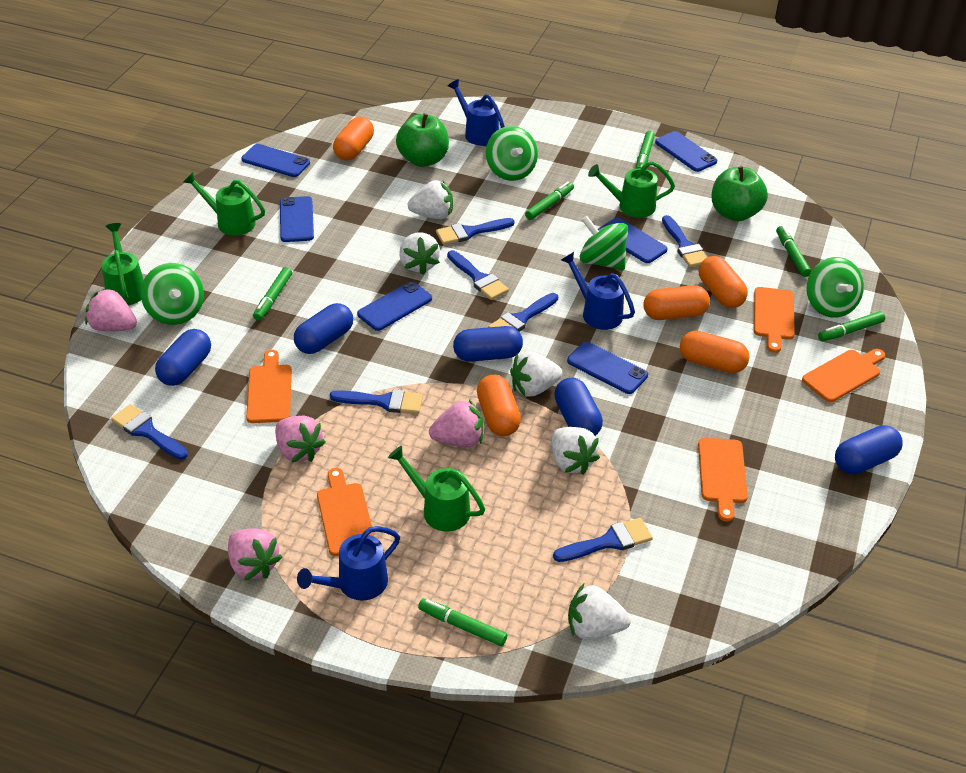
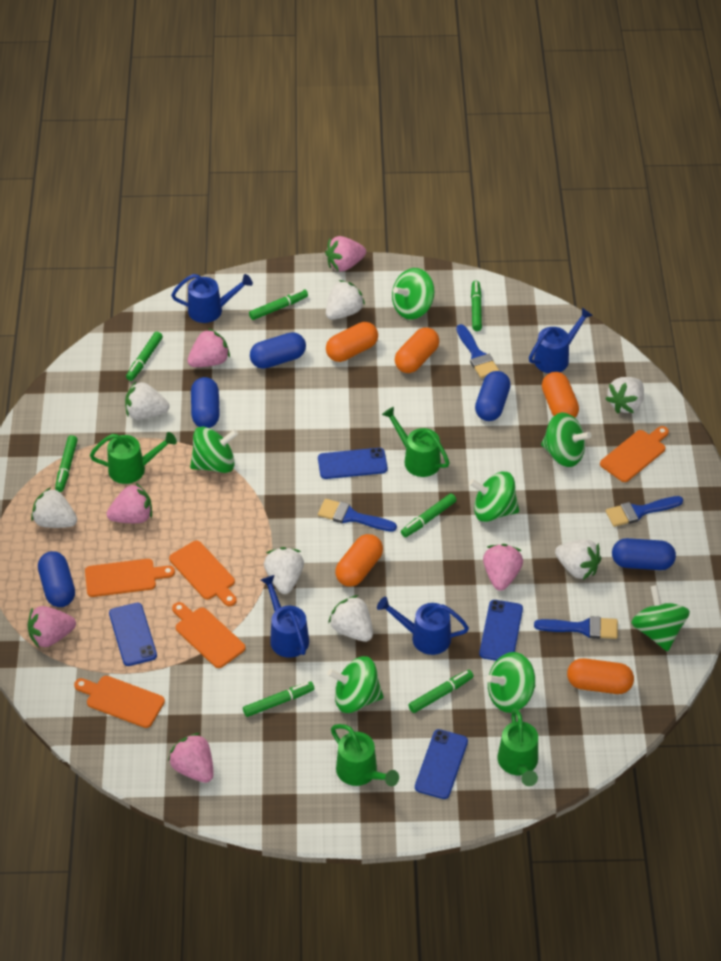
blue brush: [111,404,188,460] [330,389,423,414] [436,218,515,245] [447,250,509,300] [488,293,558,332] [553,518,653,562] [662,215,707,267] = 7 -> [318,499,397,532] [456,324,499,378] [534,616,618,639] [606,496,683,527] = 4
blue phone: [241,144,310,177] [280,196,314,242] [357,281,432,331] [567,342,648,394] [598,218,668,263] [655,131,717,172] = 6 -> [109,603,157,666] [318,448,388,479] [415,729,468,799] [479,600,523,661] = 4
blue watering can: [297,526,400,601] [448,79,505,146] [561,252,635,330] = 3 -> [171,274,253,323] [261,575,309,658] [377,597,469,655] [529,308,593,373] = 4
green apple: [396,113,449,167] [712,166,768,221] = 2 -> none = 0
green marker: [253,267,292,321] [418,598,507,646] [525,181,574,220] [636,131,655,169] [776,226,811,277] [818,311,885,341] = 6 -> [55,435,78,492] [126,332,163,381] [243,681,314,717] [249,289,308,320] [401,493,456,537] [408,670,474,713] [471,281,482,331] = 7
green spinning top: [141,263,204,325] [486,126,538,181] [580,216,628,270] [806,257,864,318] = 4 -> [190,426,238,473] [327,656,384,713] [392,268,435,320] [469,472,519,522] [486,652,536,713] [541,413,591,467] [631,585,690,652] = 7
pink strawberry: [85,287,137,331] [228,528,282,581] [275,416,325,462] [429,400,484,447] = 4 -> [28,606,76,648] [107,483,152,523] [168,733,214,783] [187,328,230,367] [325,236,366,272] [483,544,523,591] = 6
white strawberry: [399,233,440,275] [408,180,453,219] [510,352,563,397] [551,427,600,475] [568,584,631,639] = 5 -> [31,487,77,528] [125,382,169,419] [264,547,304,594] [326,280,365,320] [328,595,373,642] [555,539,602,580] [605,377,644,414] = 7

